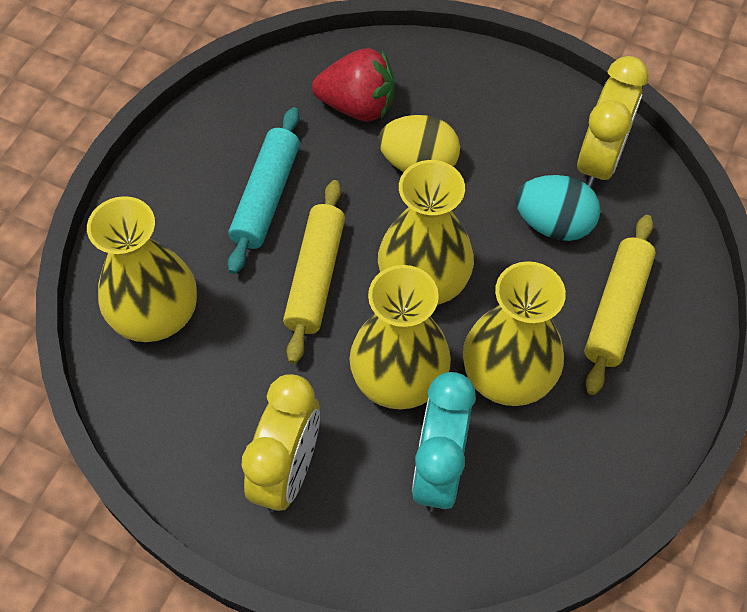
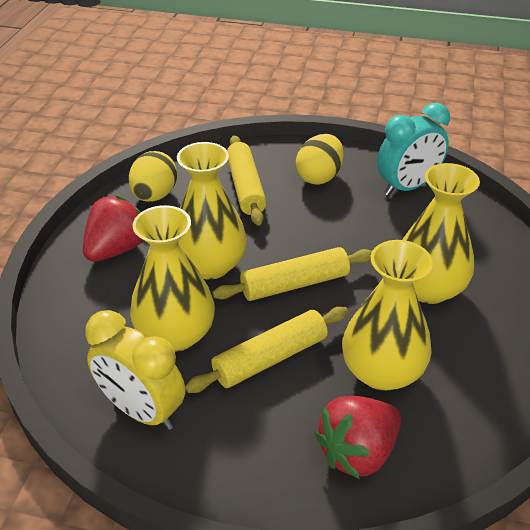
red strawberry: [312,48,394,122] = 1 -> [83,196,143,262] [314,396,401,480] = 2
turquoise egg: [515,175,600,241] = 1 -> none = 0
turquoise rolling pin: [228,107,300,274] = 1 -> none = 0
yellow clock: [241,374,320,512] [577,56,649,189] = 2 -> [85,310,185,430] = 1
yellow egg: [378,115,460,172] = 1 -> [129,151,177,201] [296,134,344,185] = 2
yellow rolling pin: [283,180,345,364] [584,215,656,395] = 2 -> [185,307,348,393] [213,247,372,301] [227,135,267,226] = 3

